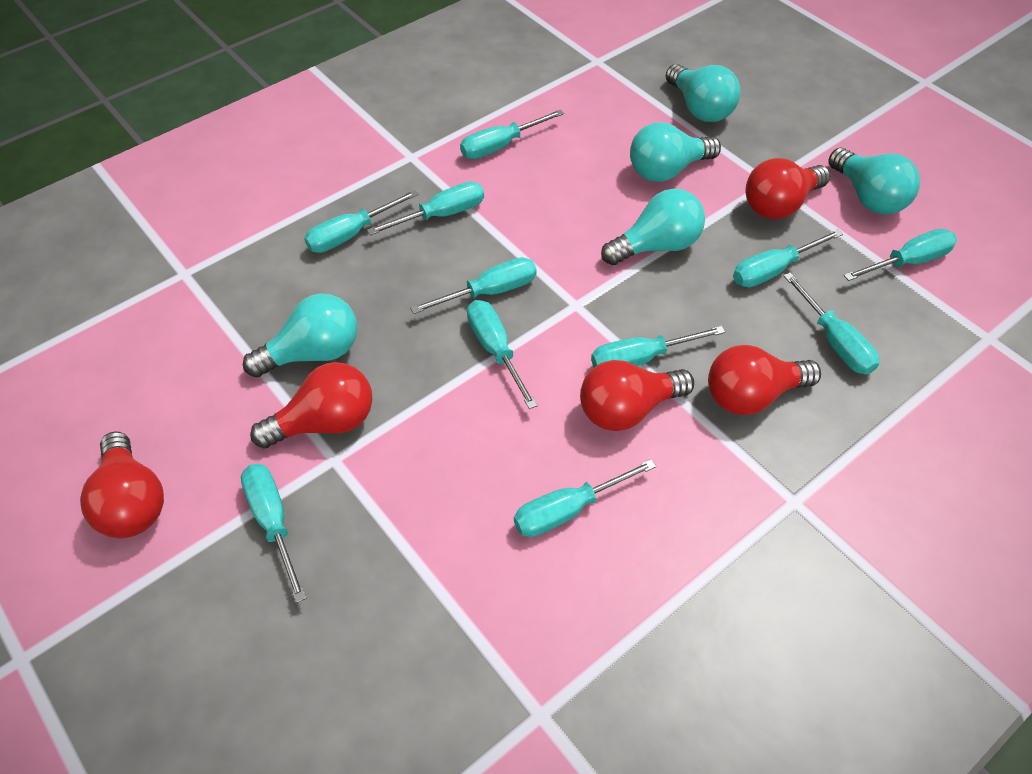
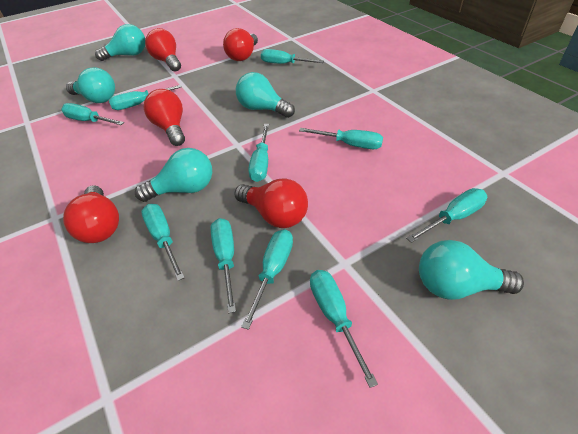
turquoise screwdriver: [241,464,307,603] [304,190,419,253] [367,182,484,236] [410,257,537,314] [460,110,564,159] [467,300,538,409] [514,459,656,537] [591,326,725,368] [733,229,843,287] [783,273,879,374] [843,229,957,281] = 11 -> [61,103,124,125] [109,85,182,110] [141,204,185,281] [211,218,236,313] [241,229,293,330] [248,124,269,182] [261,49,324,64] [299,128,383,149] [310,270,378,388] [406,188,487,243] = 10

